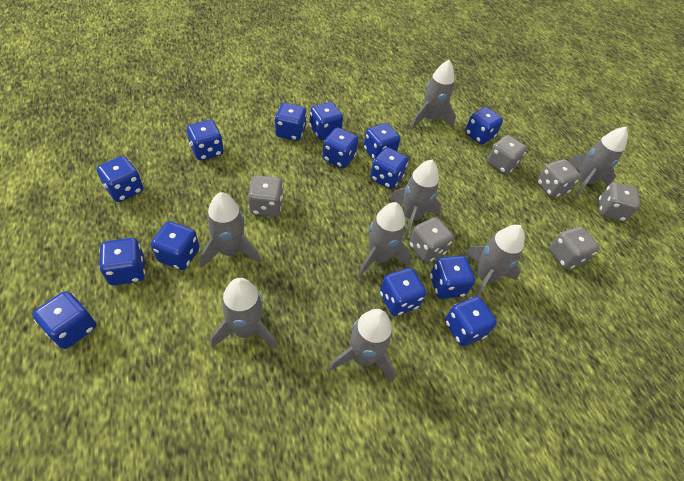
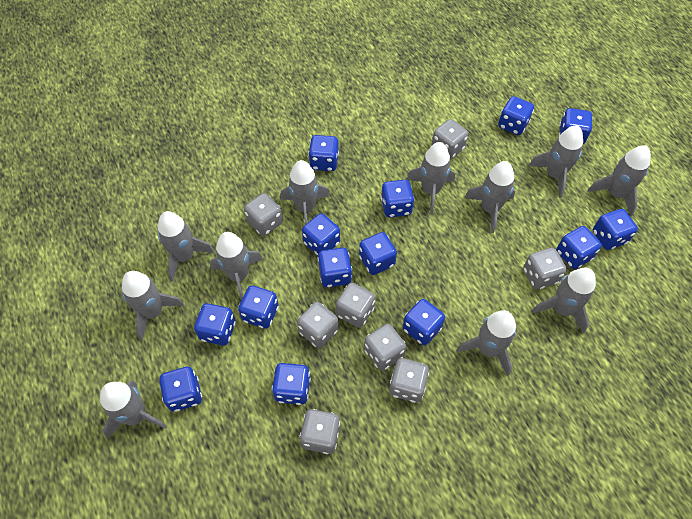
grey dice: [248,175,283,217] [409,217,454,263] [487,135,527,174] [537,159,581,198] [549,227,599,269] [598,182,640,222] = 6 -> [244,193,283,236] [297,302,338,348] [300,409,340,454] [336,283,375,328] [364,324,406,371] [389,358,429,403] [432,119,468,159] [524,248,567,289] = 8
grey rocket: [200,192,261,268] [211,278,277,350] [329,309,396,382] [358,202,412,278] [390,160,441,240] [411,60,456,128] [465,225,525,297] [568,127,628,198] = 8 -> [100,381,167,439] [122,271,184,341] [158,211,214,282] [210,232,263,300] [280,160,329,225] [406,142,455,214] [456,310,516,376] [464,161,515,233] [528,125,583,198] [532,268,596,334] [587,145,651,216] = 11

